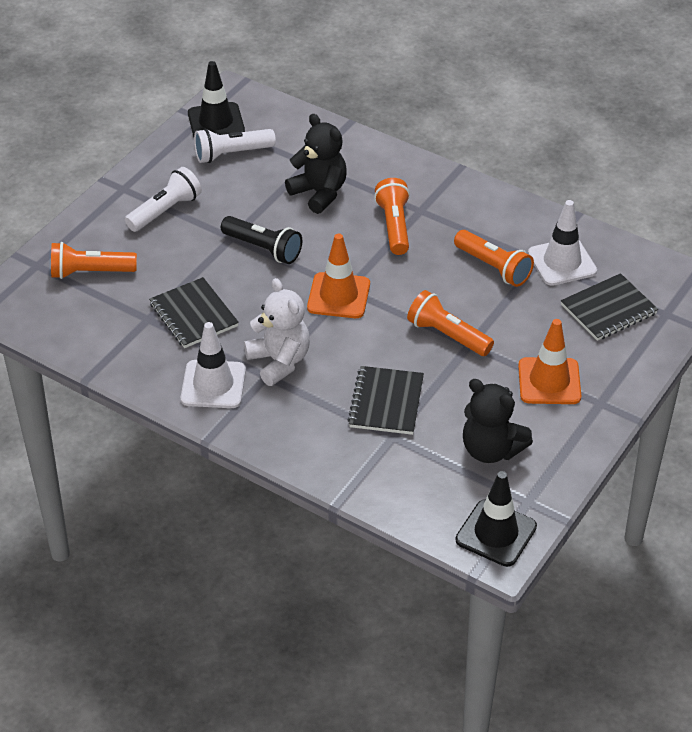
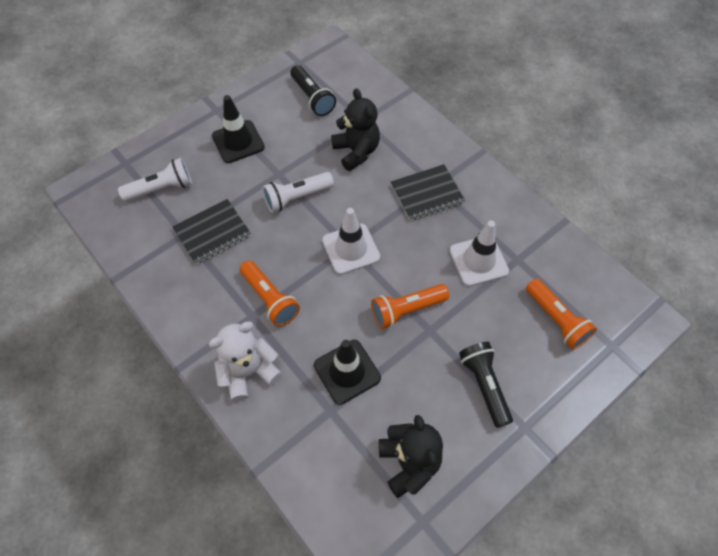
black flashlight: [221,216,302,264] = 1 -> [290,65,336,116] [459,342,513,428] = 2
black notebook: [149,277,239,348] [347,366,424,435] [561,273,658,341] = 3 -> [173,199,251,264] [391,164,465,221] = 2
orange flashlight: [51,242,137,279] [374,178,410,255] [407,290,494,356] [454,230,534,287] = 4 -> [240,260,300,327] [371,284,449,329] [526,279,597,350] = 3
orange traffic cone: [307,234,370,318] [518,319,581,404] = 2 -> none = 0

